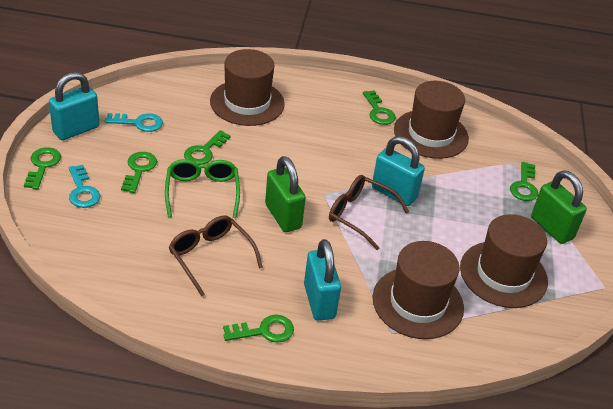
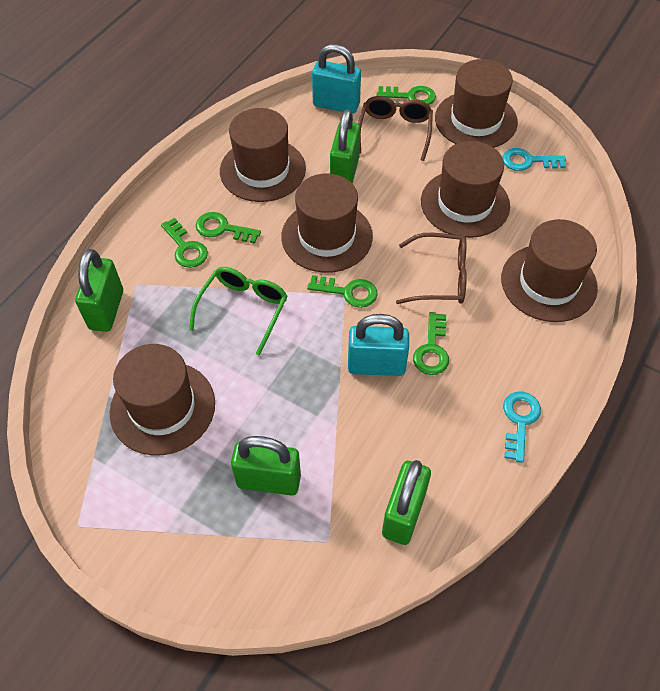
brown hat: [210,49,285,126] [373,241,464,339] [394,81,469,159] [460,214,548,308] = 4 -> [110,344,215,455] [220,108,306,202] [281,173,373,273] [421,141,510,238] [435,59,518,148] [501,219,598,322] = 6
green key: [24,147,61,189] [121,152,157,193] [184,130,231,165] [223,315,294,343] [363,90,396,125] [510,162,538,201] = 6 -> [161,218,208,268] [196,212,261,244] [307,275,378,308] [377,86,436,105] [413,312,449,375] = 5
green padlock: [265,156,306,232] [531,170,587,244] = 2 -> [75,249,123,332] [231,436,301,496] [330,109,360,184] [382,460,431,545] = 4
turquoise padlock: [49,72,100,140] [304,239,341,321] [372,136,425,206] = 3 -> [312,44,361,114] [348,314,409,376] = 2

